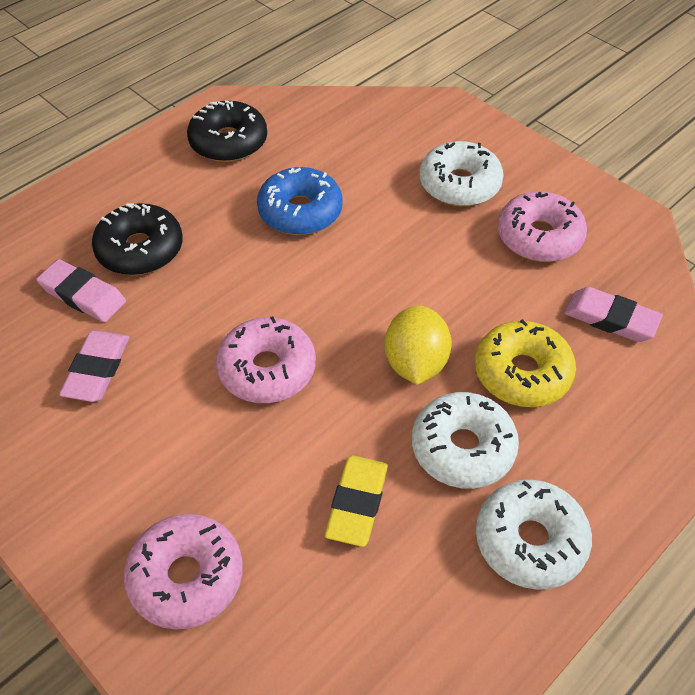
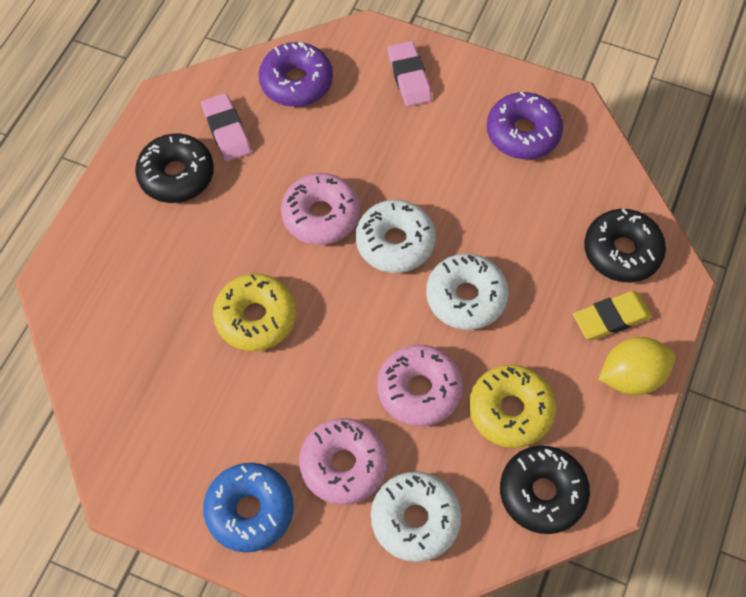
black donut: [92,203,183,275] [187,101,267,162] = 2 -> [135,134,214,203] [500,446,590,534] [584,209,666,283] = 3
pink eraser: [36,259,126,322] [59,331,129,402] [564,287,663,342] = 3 -> [201,93,251,161] [388,41,432,106] = 2
purple donut: none = 0 -> [259,42,333,107] [487,92,563,159] = 2
yellow donut: [475,319,576,407] = 1 -> [213,274,296,351] [469,365,556,448] = 2

